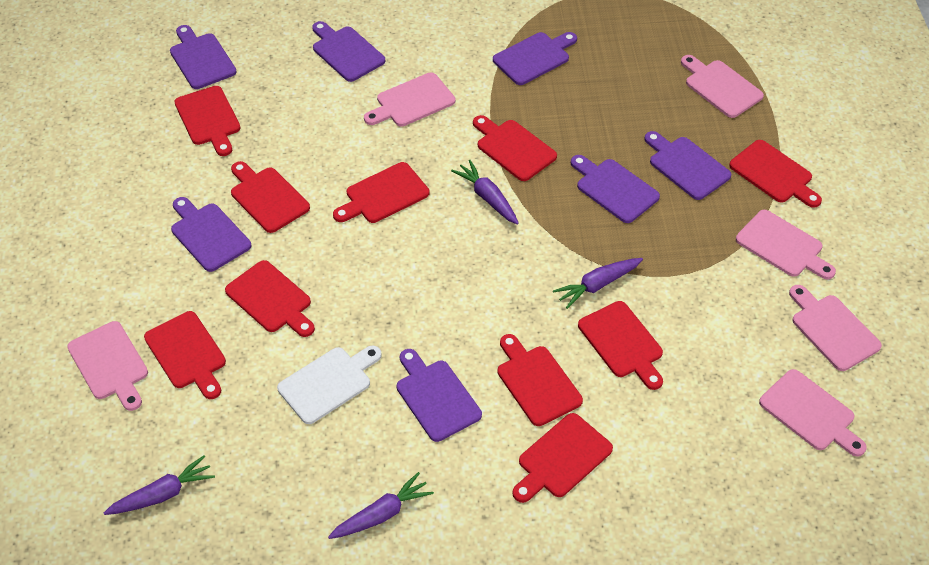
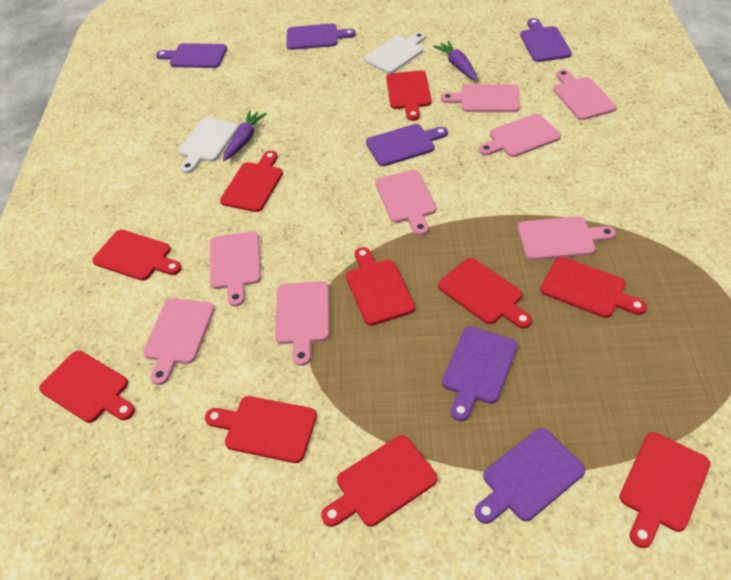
pink cutting board: [67,321,148,411] [364,72,455,126] [681,55,764,118] [736,210,836,279] [759,369,867,457] [789,285,882,371] = 6 -> [143,298,215,385] [210,231,261,306] [275,281,329,366] [375,170,436,235] [441,84,520,112] [479,114,561,157] [518,216,616,260] [553,69,617,120] = 8
purple carrot: [104,455,215,515] [328,472,434,539] [451,160,519,225] [553,258,643,309] = 4 -> [223,110,267,161] [433,41,478,80] = 2
purple cutting board: [170,25,237,89] [171,197,251,272] [312,21,386,82] [397,349,482,442] [493,32,577,85] [571,155,660,223] [644,131,731,200] = 7 -> [156,43,227,68] [287,24,356,50] [366,124,448,166] [442,326,518,421] [475,428,585,524] [520,18,572,62] = 6
white cutting board: [277,345,382,424] = 1 -> [178,118,239,173] [364,32,425,74] = 2

